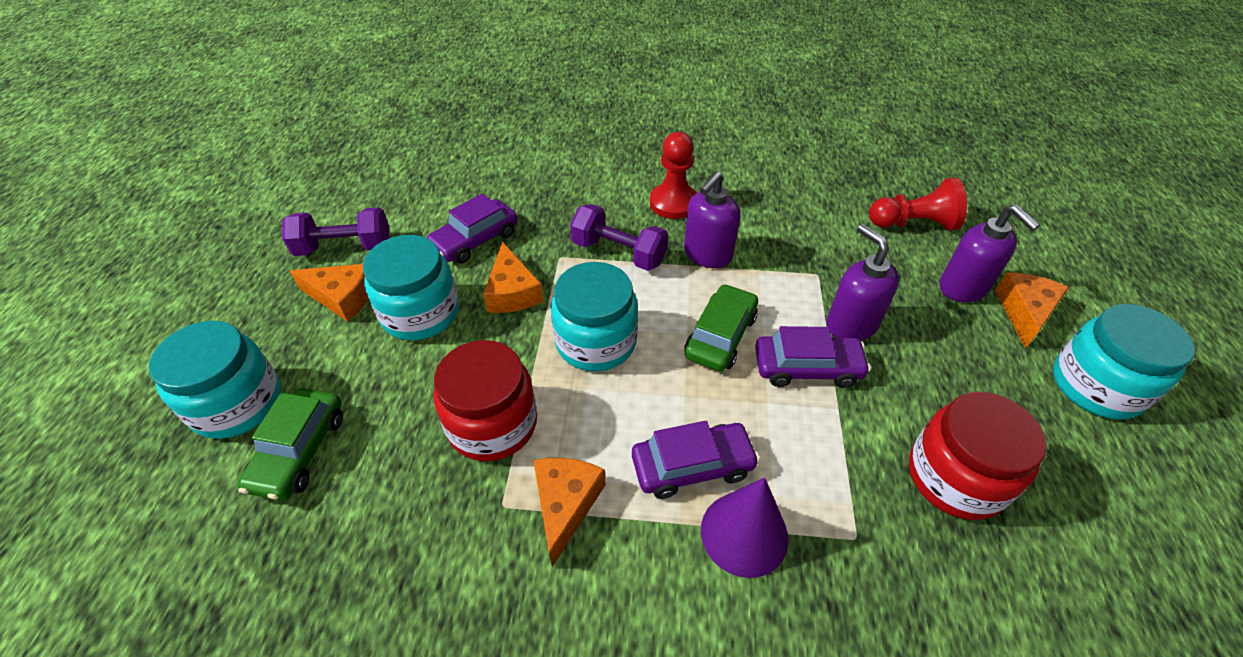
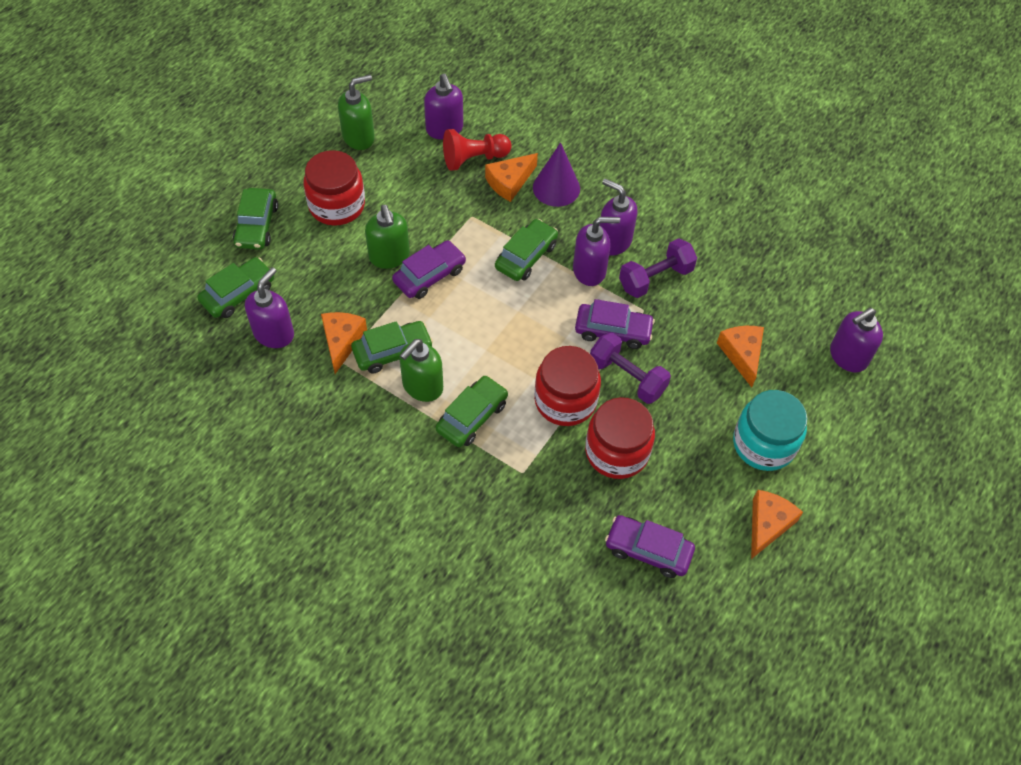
green car: [237,388,343,501] [685,284,758,371] = 2 -> [197,257,274,318] [233,188,278,249] [351,321,433,374] [436,375,508,447] [495,219,558,281] = 5
green soap dispenser: none = 0 -> [338,75,375,150] [365,205,410,269] [400,339,443,402] = 3
purple soap dispenser: [684,171,740,268] [827,224,899,341] [940,205,1040,303] = 3 -> [245,267,294,348] [424,74,463,140] [573,217,620,286] [599,178,638,255] [830,308,883,373] = 5
red jar: [434,340,537,461] [909,392,1047,520] = 2 -> [304,150,365,226] [534,346,601,426] [585,397,655,479] = 3
red pawn: [650,132,697,219] [869,178,967,230] = 2 -> [443,129,512,171] = 1
turquoise jar: [149,321,281,439] [363,235,459,340] [551,262,638,371] [1053,304,1195,420] = 4 -> [733,390,807,471] = 1

